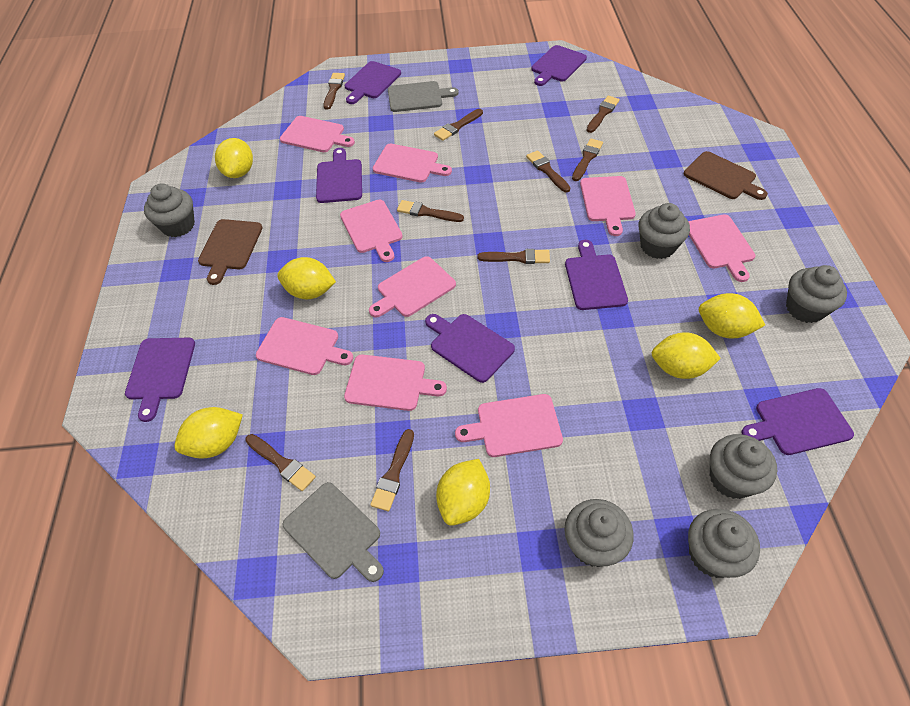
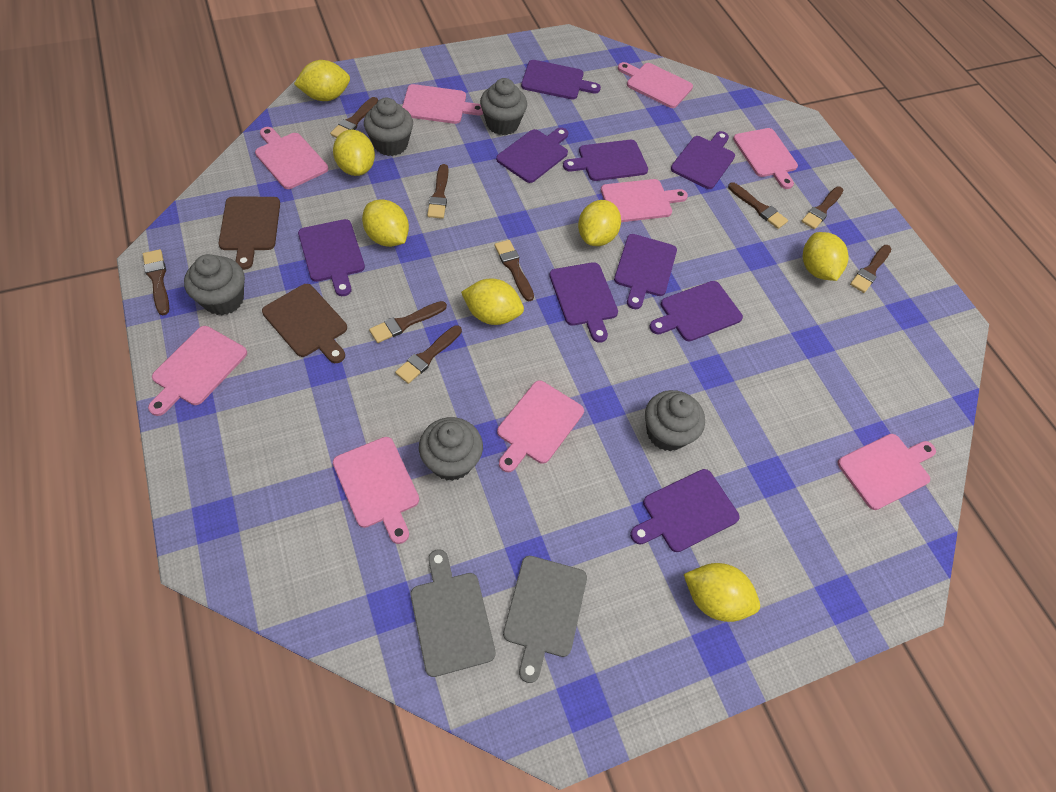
grey cupcake: [144,183,195,237] [564,499,634,567] [639,203,690,259] [688,509,760,578] [710,434,777,499] [786,265,847,323] = 6 -> [184,254,245,315] [364,98,413,156] [419,417,483,481] [480,78,527,135] [645,390,705,451] = 5
purple cutting board: [125,338,195,422] [316,148,362,203] [345,61,401,104] [425,314,515,383] [532,45,587,86] [565,240,628,310] [741,388,854,455] = 7 -> [298,219,365,296] [496,127,568,183] [521,60,601,99] [549,262,618,343] [563,140,648,181] [614,234,677,309] [630,469,739,552] [649,281,743,341] [671,131,735,189] = 9
yellow lemon: [174,407,243,459] [215,138,253,178] [277,257,336,299] [436,459,490,526] [652,332,721,379] [699,293,765,338] = 6 -> [294,60,350,101] [333,130,375,176] [362,199,409,247] [461,278,524,325] [578,200,621,246] [684,563,760,622] [803,232,848,281] = 7

